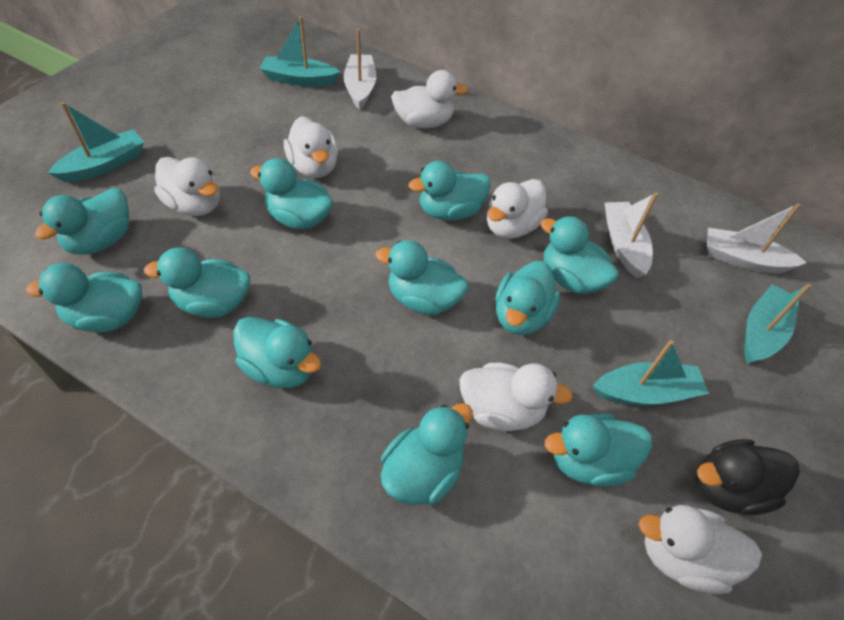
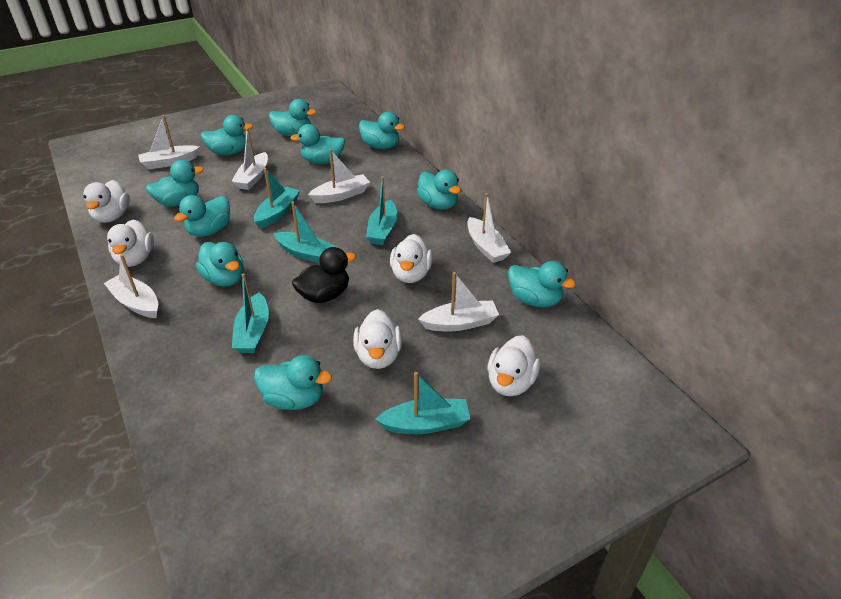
turquoise boat: [48,102,144,182] [260,16,340,86] [593,340,709,405] [744,284,811,364] = 4 -> [232,273,269,353] [254,168,300,229] [273,201,338,263] [366,176,397,245] [375,372,471,434] = 5
turquoise duck: [26,263,142,332] [35,188,129,255] [144,247,250,318] [233,317,321,388] [250,158,333,230] [376,240,468,315] [381,403,473,505] [409,161,491,221] [495,261,560,335] [540,216,619,294] [544,413,652,487] = 11 -> [146,160,204,207] [174,195,230,237] [196,242,244,287] [201,115,253,155] [254,355,332,410] [269,99,317,137] [290,124,345,164] [359,112,405,149] [417,169,461,210] [508,261,576,308] = 10
white boat: [344,29,376,110] [605,192,658,278] [707,203,807,273] = 3 -> [104,254,158,318] [138,115,200,169] [231,128,268,190] [308,149,370,203] [418,272,499,331] [467,193,512,263] = 6
white duck: [154,157,220,216] [284,116,338,178] [391,70,468,128] [459,363,573,431] [487,179,548,239] [638,505,762,594] = 6 -> [83,180,130,223] [107,220,154,267] [353,309,402,369] [390,234,433,283] [487,335,540,396] = 5

